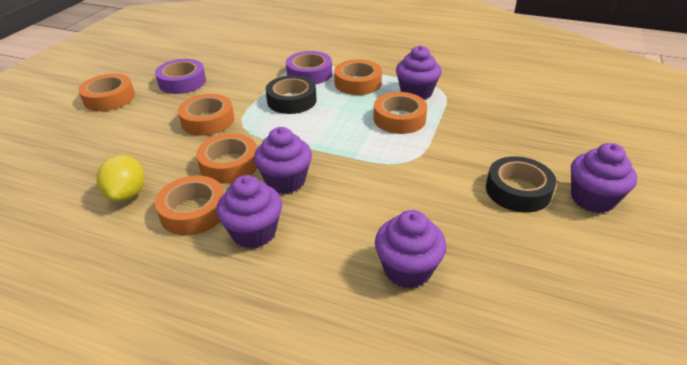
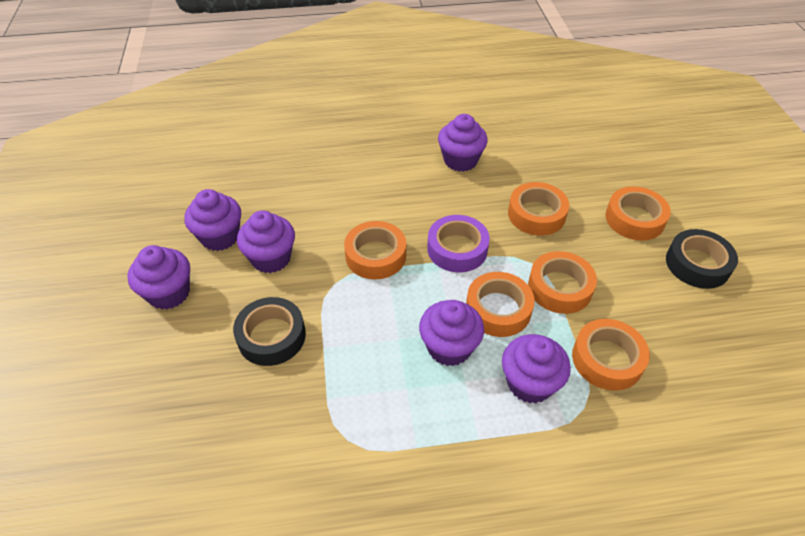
purple cupcake: [216,175,282,249] [254,127,312,194] [375,210,447,288] [396,45,442,100] [571,143,637,213] = 5 -> [127,245,190,310] [184,189,241,251] [237,210,295,273] [419,300,484,366] [438,114,488,172] [502,334,571,403] = 6
purple tape: [155,59,206,94] [286,51,332,84] = 2 -> [427,215,490,272] = 1
yellow lemon: [96,155,144,202] = 1 -> none = 0

